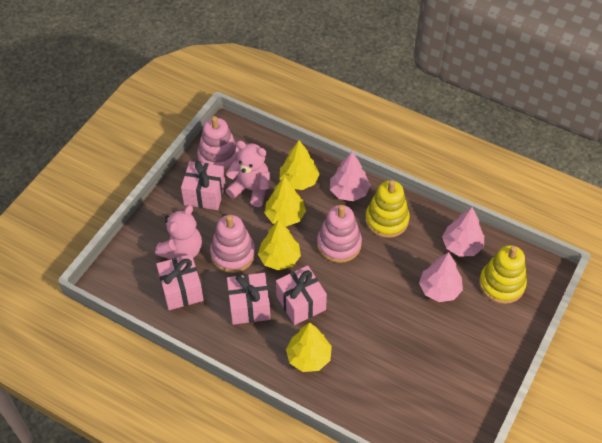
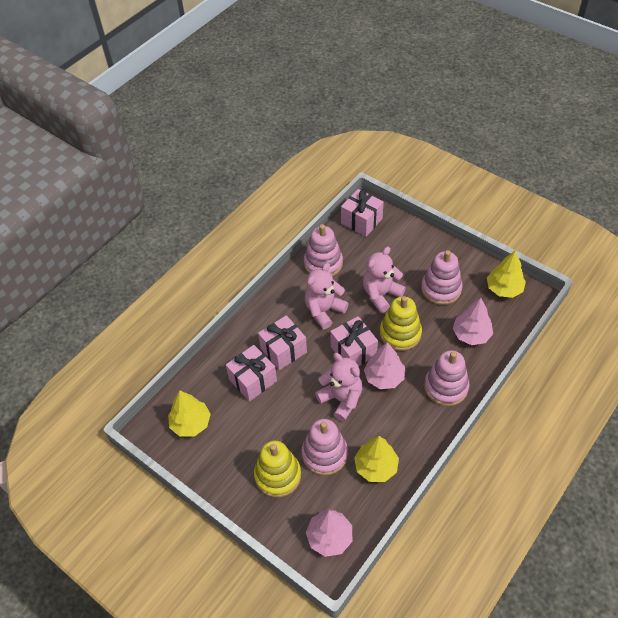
pink stacking toy: [197,116,239,173] [210,215,255,273] [317,205,362,263] = 3 -> [301,419,348,475] [304,224,343,277] [421,250,462,305] [424,350,469,406] = 4
pink teddy bear: [155,205,202,259] [225,140,270,207] = 2 -> [305,263,349,329] [315,353,362,421] [363,247,406,313] = 3
yellow tree: [258,220,301,270] [265,176,306,227] [279,140,320,190] [286,322,332,372] = 4 -> [168,390,211,437] [354,436,399,482] [487,250,526,298] = 3

